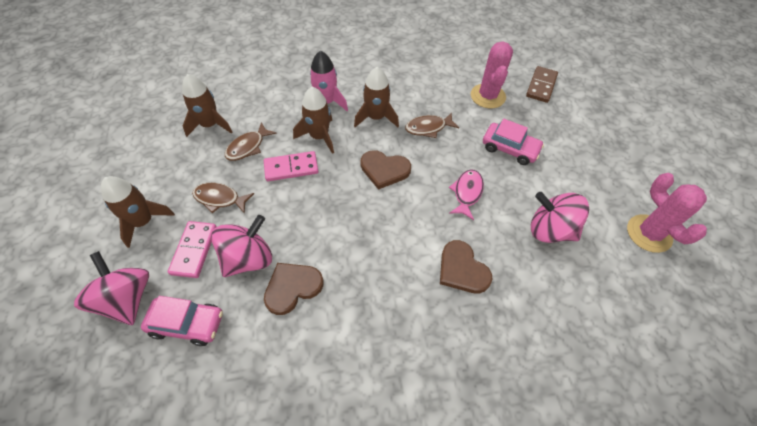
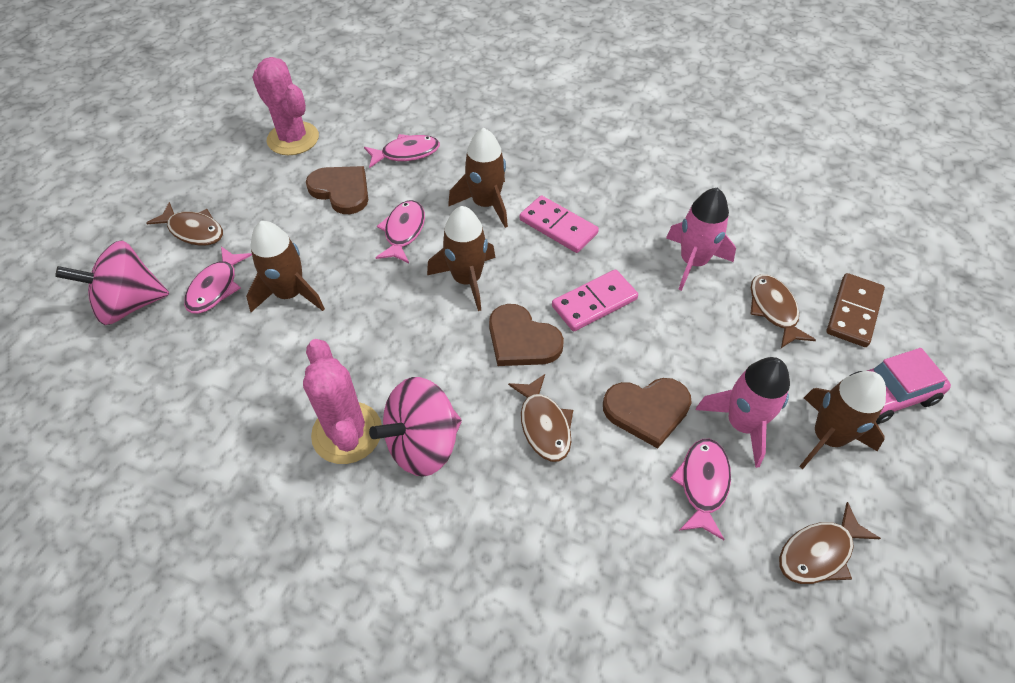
brown fish: [192,183,254,214] [225,122,277,161] [405,112,460,138] = 3 -> [146,202,223,246] [508,374,573,462] [750,274,816,348] [779,502,881,584] = 4
pink car: [141,296,223,346] [483,119,544,165] = 2 -> [849,348,951,424] = 1
pink fish: [449,169,484,220] = 1 -> [184,246,252,313] [364,134,440,168] [375,200,425,263] [670,439,731,540] = 4
pink rocket: [310,51,348,111] = 1 -> [666,188,736,291] [696,357,790,468] = 2
pink spinning top: [74,251,149,325] [211,215,272,277] [531,192,589,243] = 3 -> [55,240,169,325] [369,377,462,477] = 2

